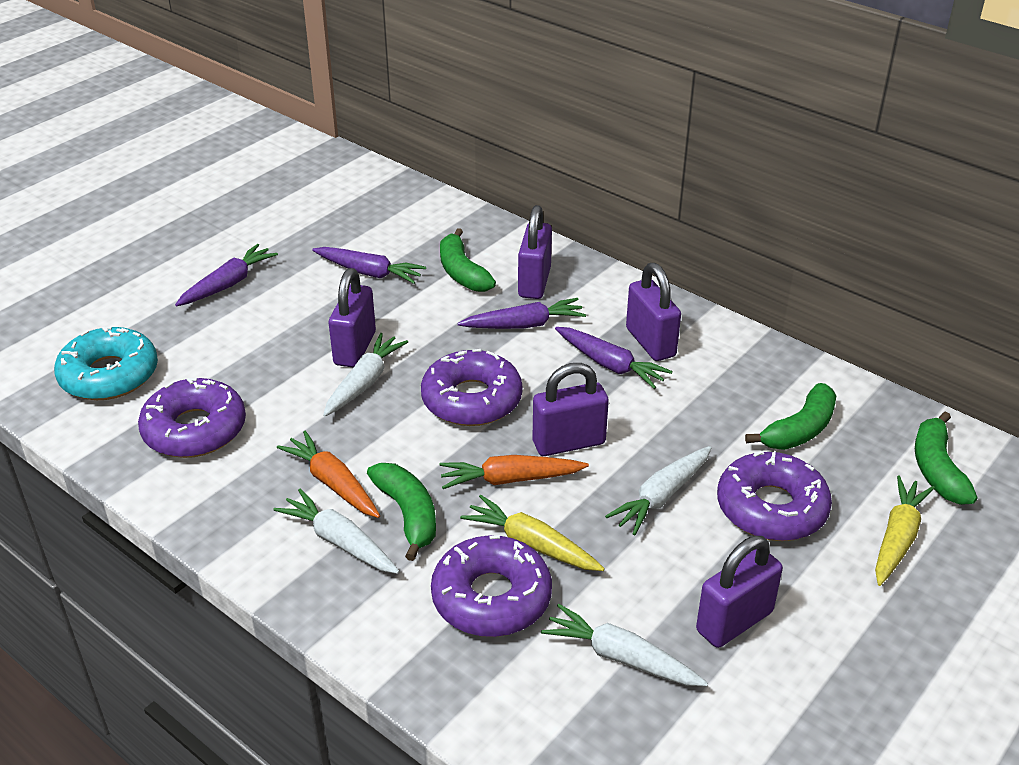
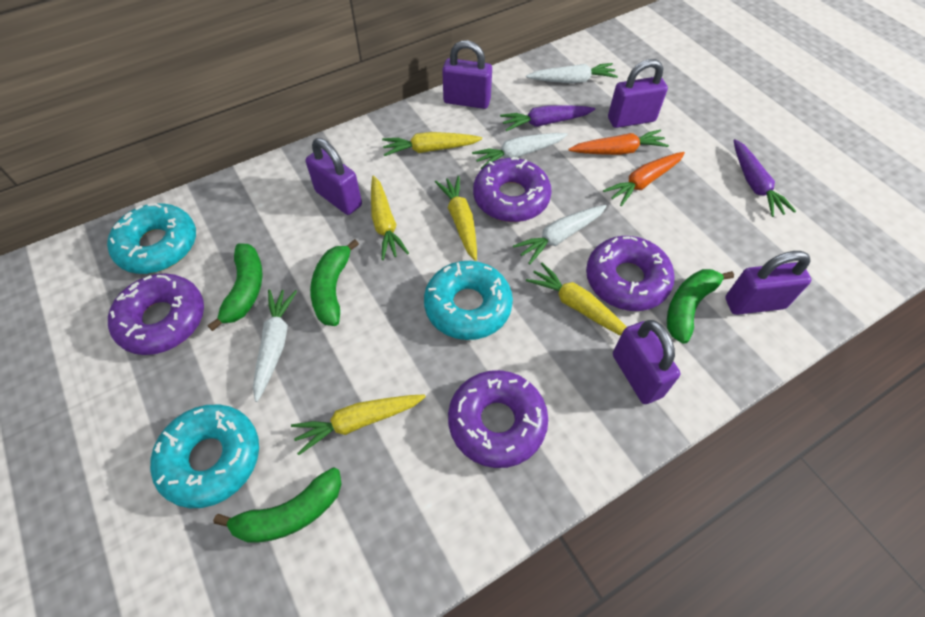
purple carrot: [175,244,278,306] [312,247,426,284] [457,298,586,329] [555,327,672,389] = 4 -> [500,105,595,131] [733,139,796,217] = 2
turquoise donut: [54,327,158,400] = 1 -> [107,203,196,274] [150,405,259,508] [424,261,513,340] = 3
yellow carrot: [460,495,605,571] [875,475,935,586] = 2 -> [291,394,426,455] [371,175,409,260] [382,132,482,156] [435,176,477,261] [526,263,627,335] = 5

